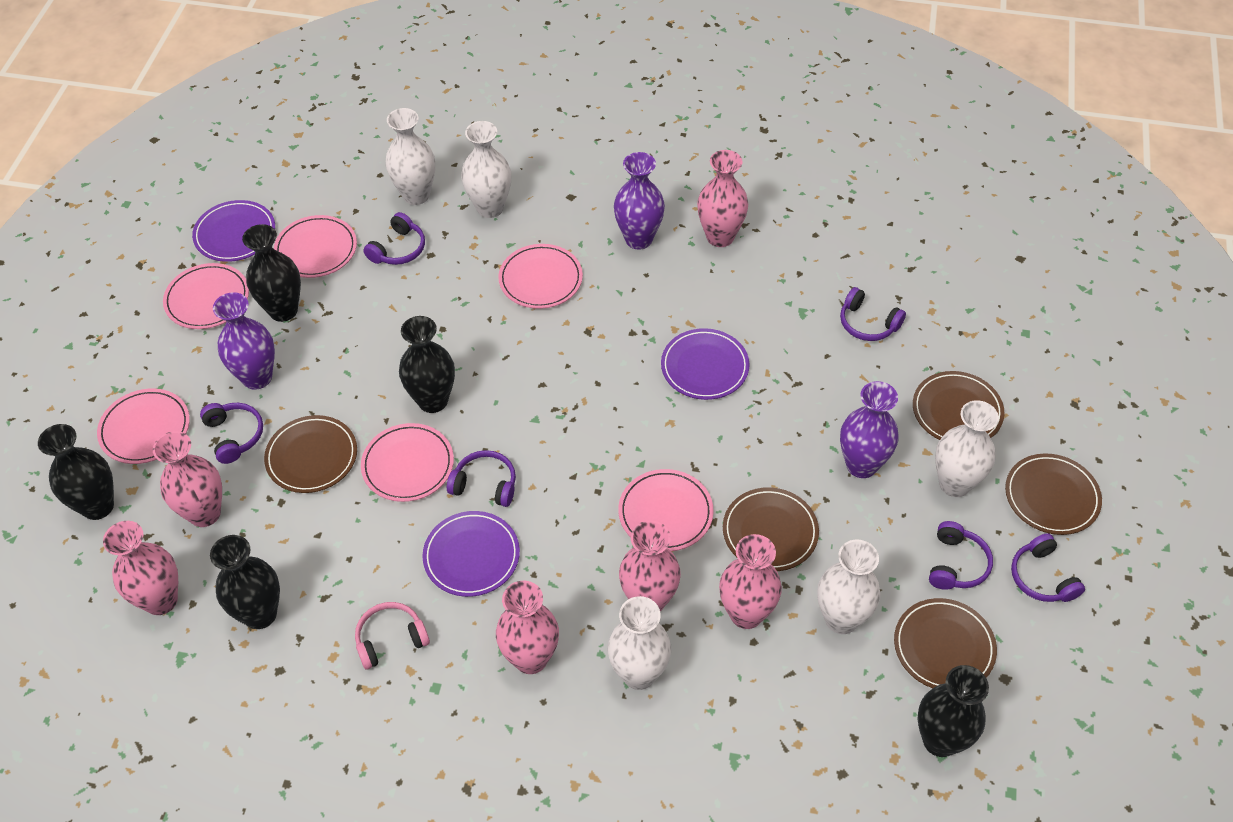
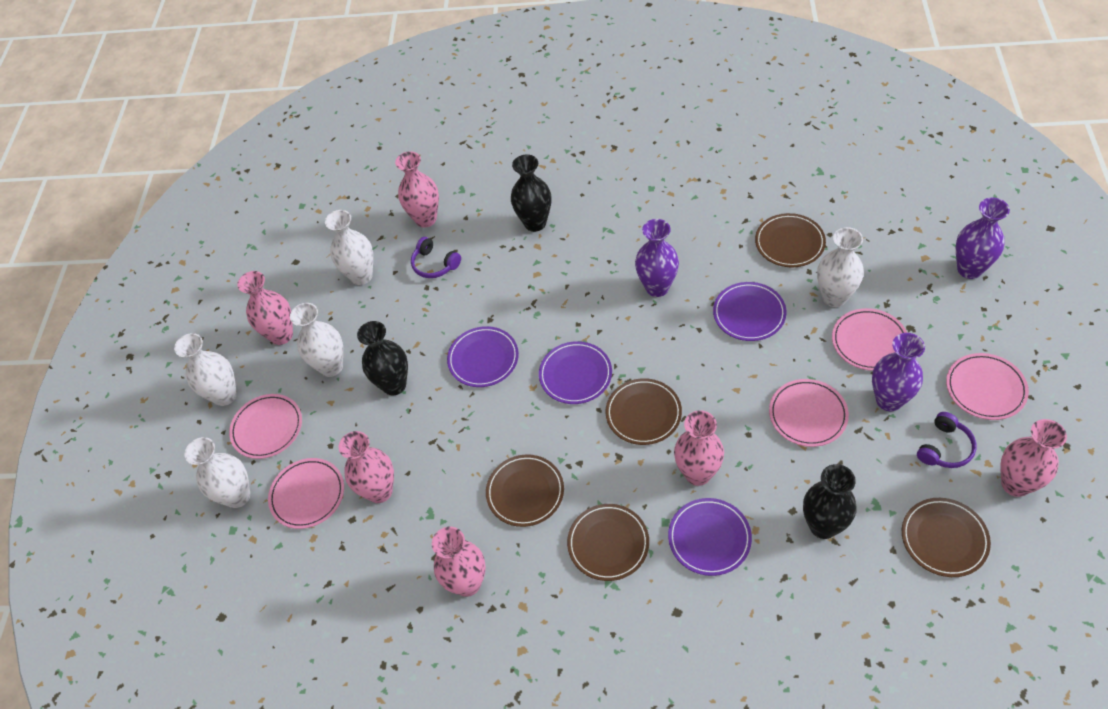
black vase: [38,424,114,520] [210,535,280,629] [242,224,301,322] [399,316,455,413] [918,665,989,757] = 5 -> [357,321,408,395] [511,154,551,232] [803,464,857,539] = 3
pink headphones: [355,602,430,669] = 1 -> none = 0
pink plate: [97,388,190,464] [163,263,249,329] [274,215,357,278] [361,423,454,502] [498,244,583,309] [618,469,714,551] = 6 -> [229,394,302,459] [268,458,344,529] [769,379,849,447] [832,308,907,371] [946,353,1029,420] = 5
purple headphones: [200,403,263,464] [363,212,425,265] [447,450,516,507] [840,287,906,341] [929,521,993,590] [1011,533,1085,602] = 6 -> [411,237,461,278] [917,412,977,468] = 2
purple plate: [192,200,275,262] [422,511,520,597] [661,328,750,400] = 3 -> [447,326,519,387] [539,341,612,404] [668,498,752,576] [713,282,787,341] = 4

